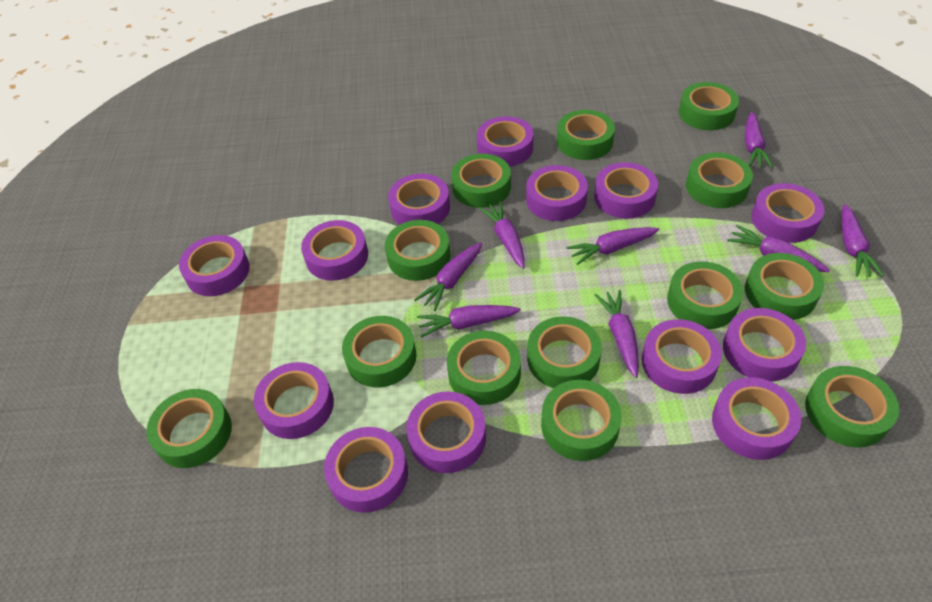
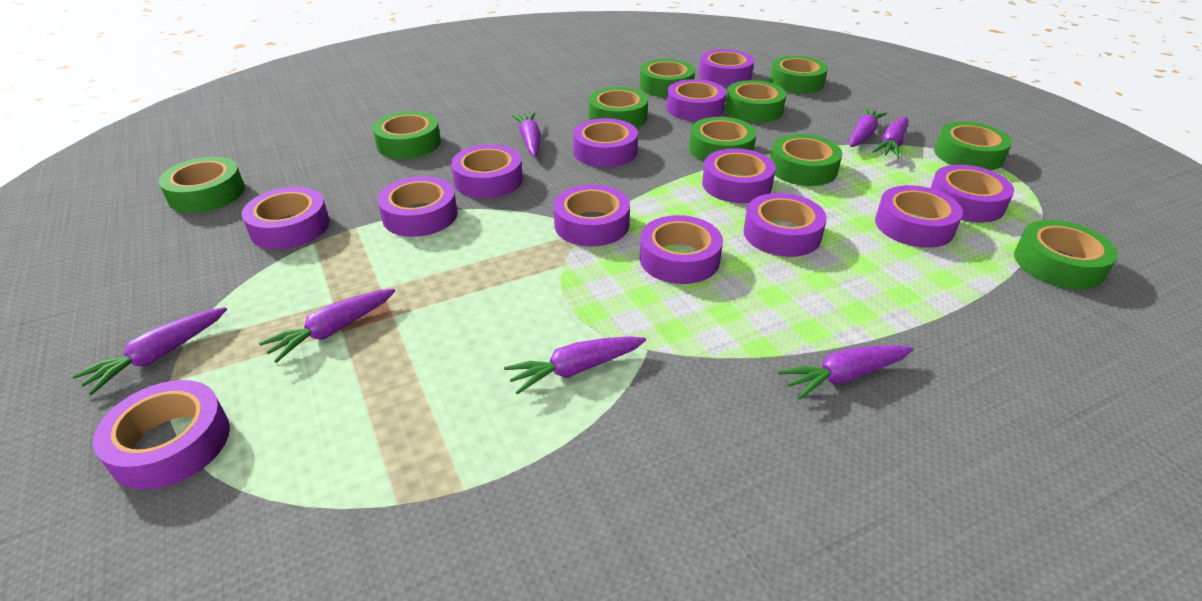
green tape: [146,389,232,468] [342,316,416,387] [385,220,451,281] [447,331,521,405] [451,154,511,208] [527,316,602,388] [541,380,622,461] [557,110,615,160] [667,261,743,329] [679,82,739,130] [686,153,753,208] [745,253,824,320] [805,366,899,447] = 13 -> [159,157,245,213] [372,111,441,159] [589,87,648,128] [640,59,695,97] [689,117,756,162] [725,80,786,122] [770,56,828,94] [771,134,842,186] [934,122,1012,170] [1014,220,1118,289] = 10
purple carrot: [414,242,482,311] [417,305,521,338] [479,201,525,269] [567,227,659,265] [595,290,639,378] [727,225,830,272] [745,112,773,168] [842,204,884,277] = 8 -> [73,307,227,395] [259,289,395,363] [504,336,646,394] [512,112,541,157] [778,345,914,400] [849,108,887,147] [872,117,909,158] = 7

